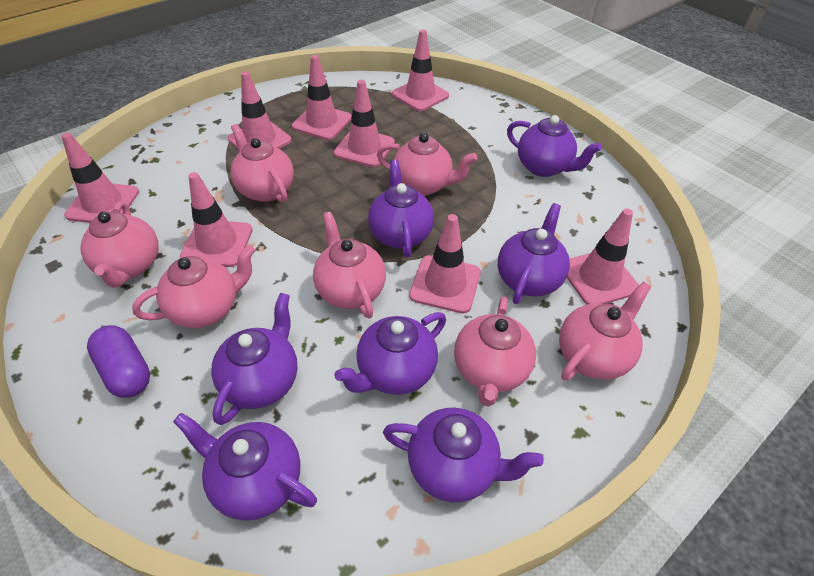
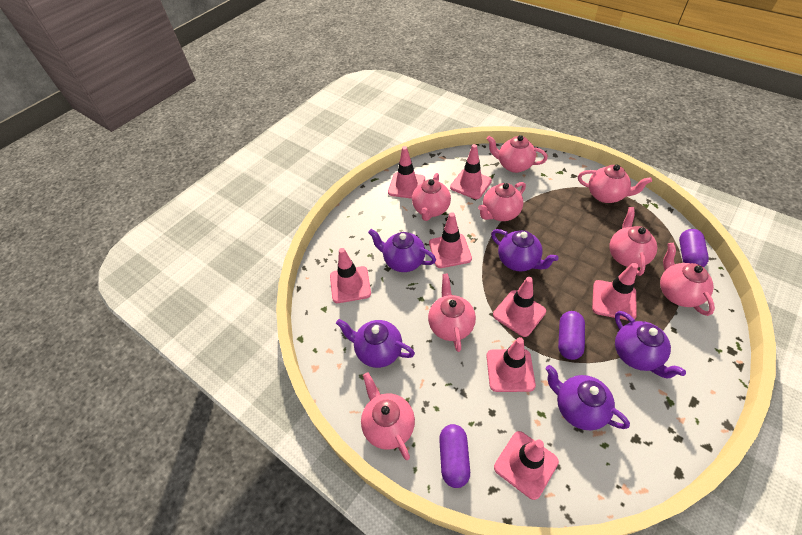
pink teapot: [80,201,159,288] [132,245,255,328] [231,124,294,203] [313,212,386,318] [377,133,477,196] [454,296,536,407] [559,281,651,381] = 7 -> [361,372,415,460] [412,173,451,221] [428,274,476,352] [478,182,526,221] [487,135,548,173] [578,164,652,203] [609,207,658,276] [660,243,715,316] = 8
purple capsule: [87,325,150,398] = 1 -> [439,424,470,488] [558,311,585,360] [679,229,709,267] = 3
purple teapot: [173,413,317,521] [211,293,298,425] [334,312,446,395] [368,160,434,258] [383,408,544,503] [498,203,570,304] [507,115,602,177] = 7 -> [336,319,415,368] [368,229,436,272] [491,229,558,271] [546,365,630,430] [615,311,686,378] = 5

